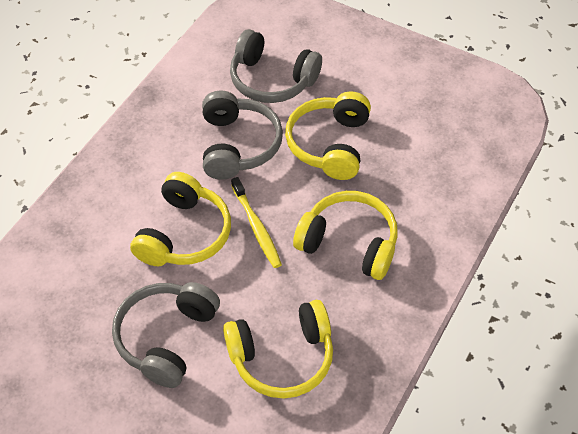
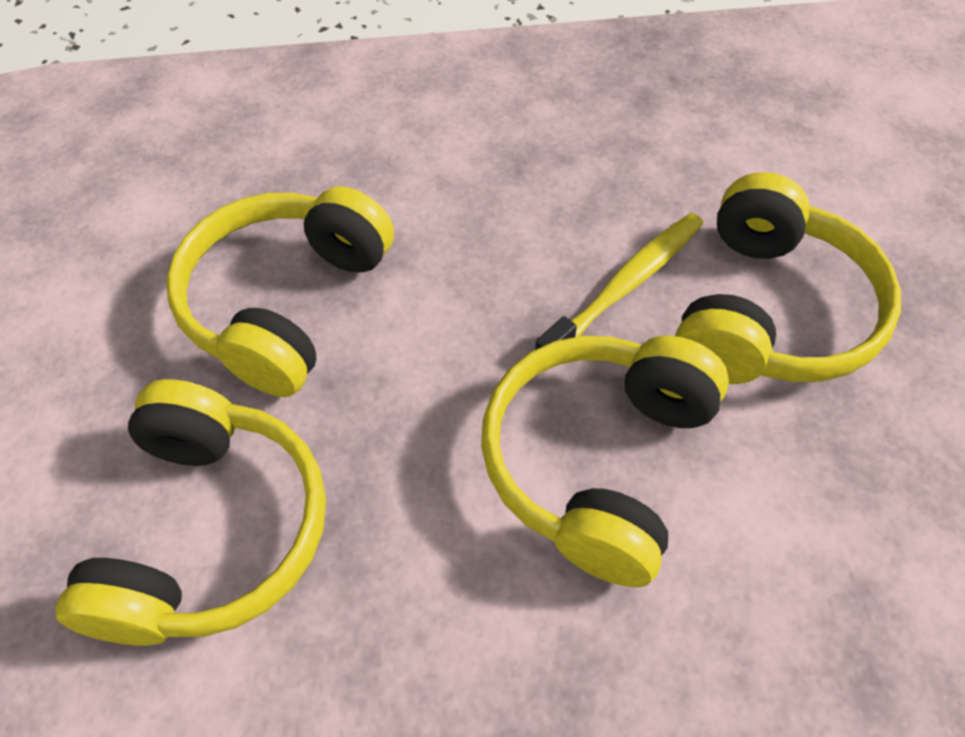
grey headphones: [112,282,220,388] [202,90,283,180] [230,29,322,103] = 3 -> none = 0

